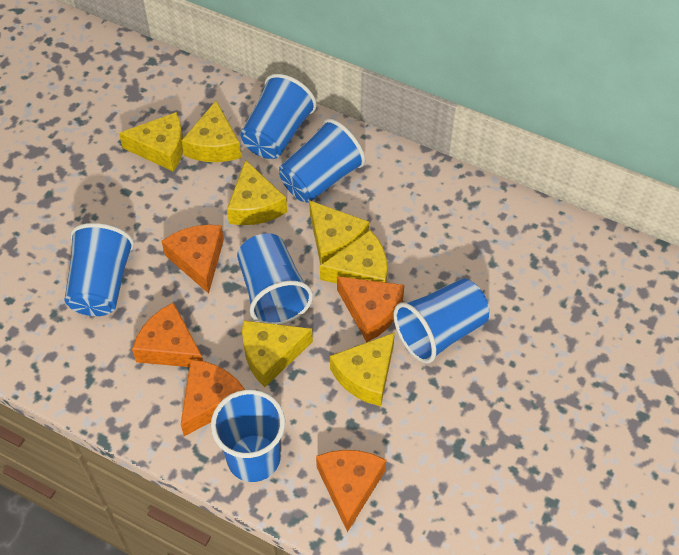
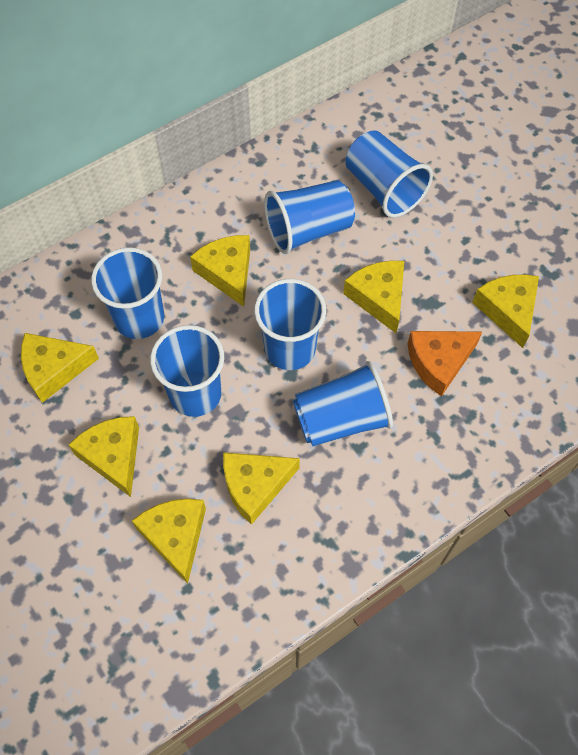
orange cheese: [132,302,203,367] [161,225,224,294] [181,360,245,436] [316,450,386,532] [337,276,404,342] = 5 -> [407,331,482,397] = 1

